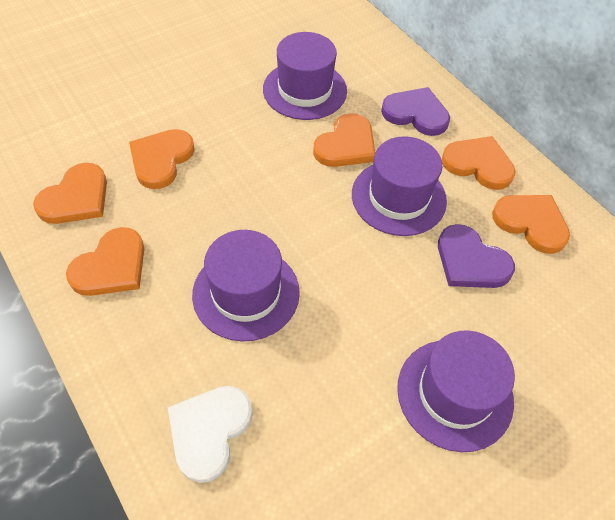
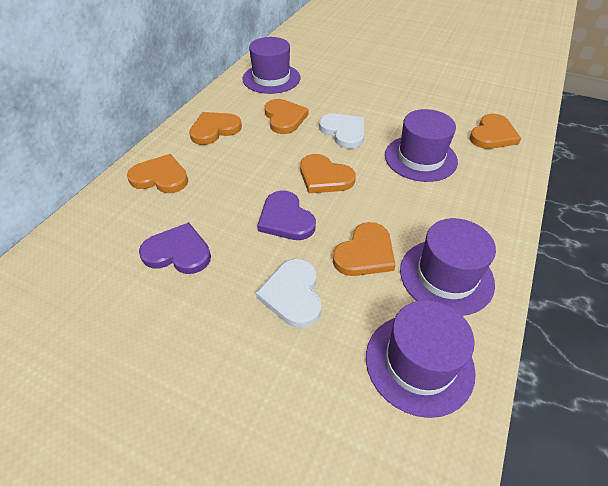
white heart: [168,386,252,483] = 1 -> [256,259,321,328] [319,114,364,149] = 2

